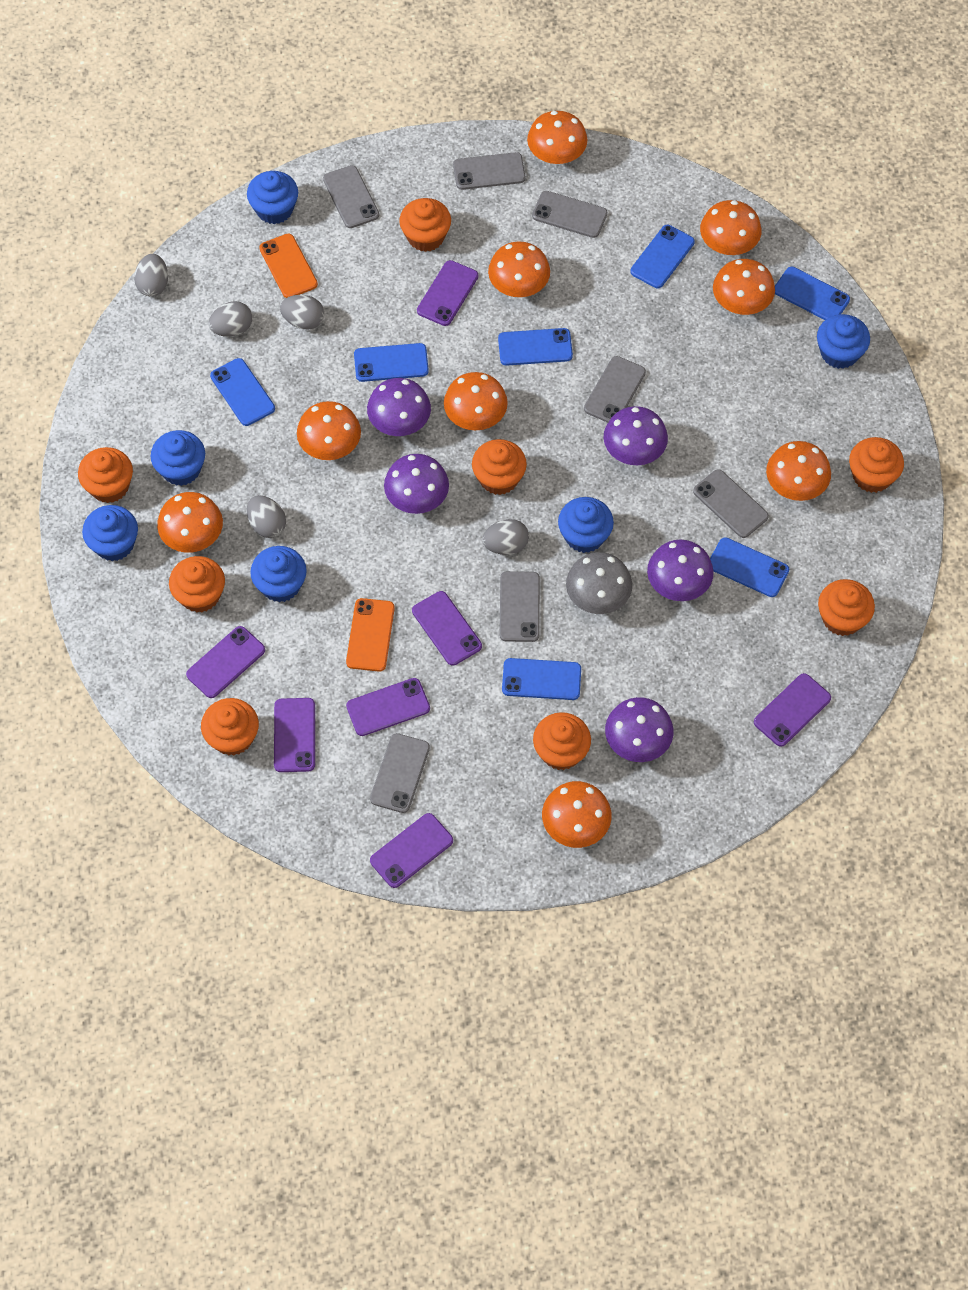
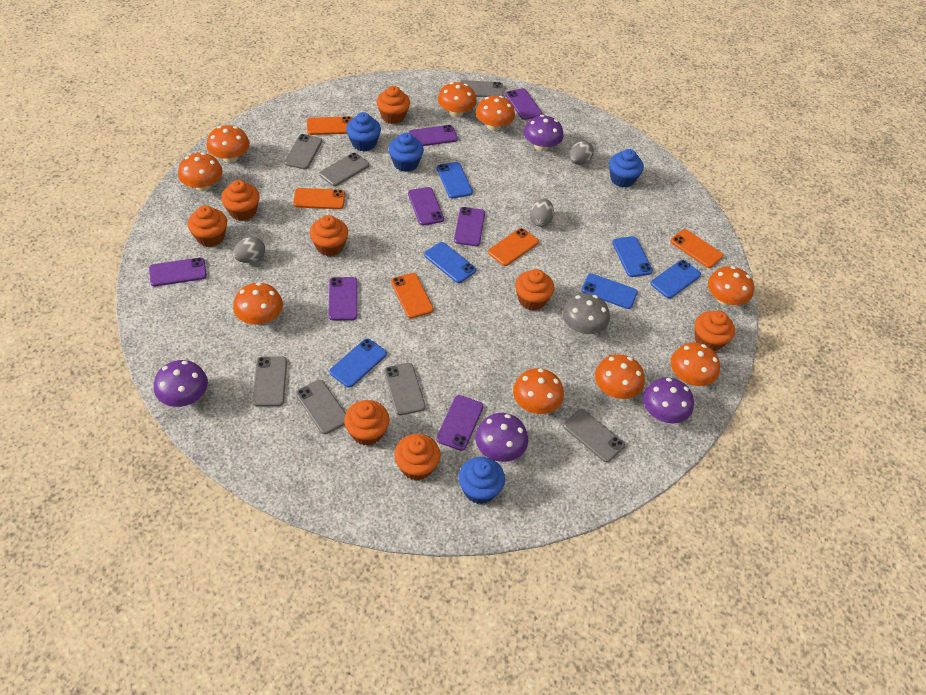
blue cupcake: [82,505,138,561] [151,430,205,486] [247,171,298,224] [250,546,307,602] [558,497,614,553] [817,314,870,369] = 6 -> [346,112,381,151] [389,133,424,172] [459,457,505,504] [609,149,644,188] = 4
blue phone: [210,358,275,426] [354,343,429,382] [498,328,573,366] [502,658,581,700] [630,225,695,288] [710,537,789,597] [775,267,850,320] = 7 -> [329,339,387,388] [424,242,476,283] [437,162,473,198] [581,273,638,309] [612,236,653,277] [651,260,701,298] = 6
grey egg: [134,254,168,297] [208,301,252,337] [247,495,286,538] [280,295,324,329] [482,519,529,555] = 5 -> [233,237,265,263] [530,199,554,227] [569,141,594,165] = 3
orange phone: [259,234,318,298] [346,598,395,672] = 2 -> [293,188,345,209] [307,116,353,135] [391,273,434,318] [488,228,539,266] [670,229,723,268] = 5
purple mushroom: [367,378,431,436] [384,454,449,514] [604,406,668,465] [605,697,673,762] [647,540,714,601] = 5 -> [154,360,208,407] [475,413,528,462] [524,115,564,151] [643,377,694,423] = 4

